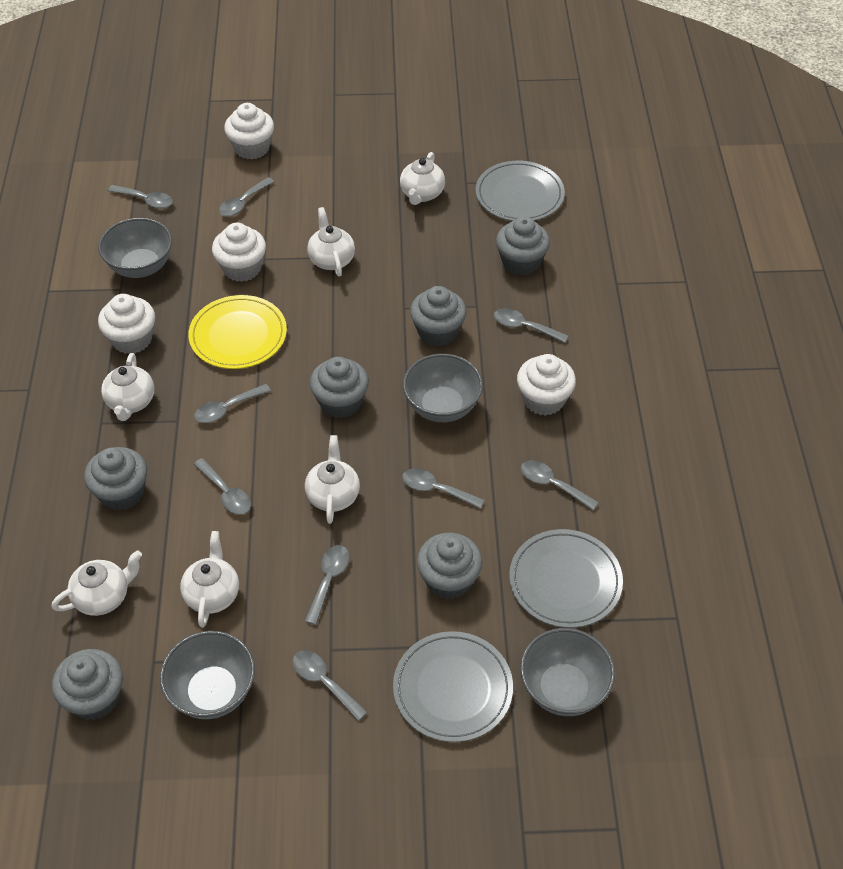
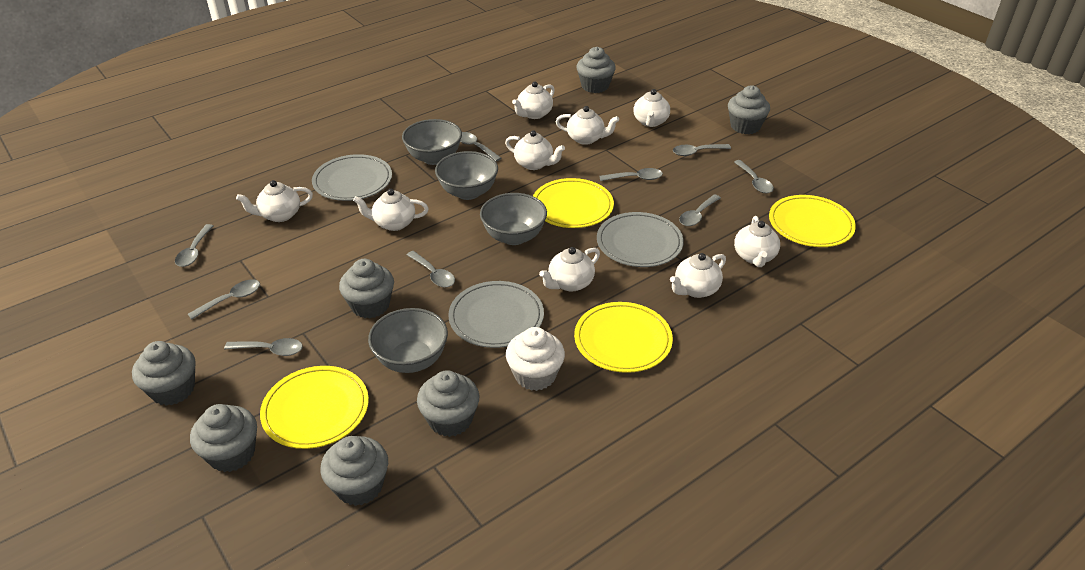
grey cupcake: [52,649,123,720] [84,447,147,511] [310,357,369,418] [410,286,467,346] [417,533,482,599] [496,216,550,275] = 6 -> [132,341,196,406] [190,404,257,472] [320,436,388,506] [339,259,394,318] [417,370,479,437] [577,47,616,93] [728,86,770,134] = 7
white cupcake: [98,294,155,354] [212,223,266,282] [224,103,274,159] [517,354,576,416] = 4 -> [506,327,565,391] = 1
white teapot: [52,550,142,616] [101,353,154,421] [180,531,239,628] [305,435,360,524] [307,207,355,276] [400,152,445,205] = 6 -> [236,180,313,222] [353,189,429,231] [505,130,565,170] [512,82,555,119] [539,247,600,292] [556,106,619,145] [633,89,670,127] [670,253,726,298] [734,216,780,267] = 9
yellow plate: [188,295,287,369] = 1 -> [260,366,369,449] [533,178,614,228] [574,302,673,373] [769,195,856,247] = 4

